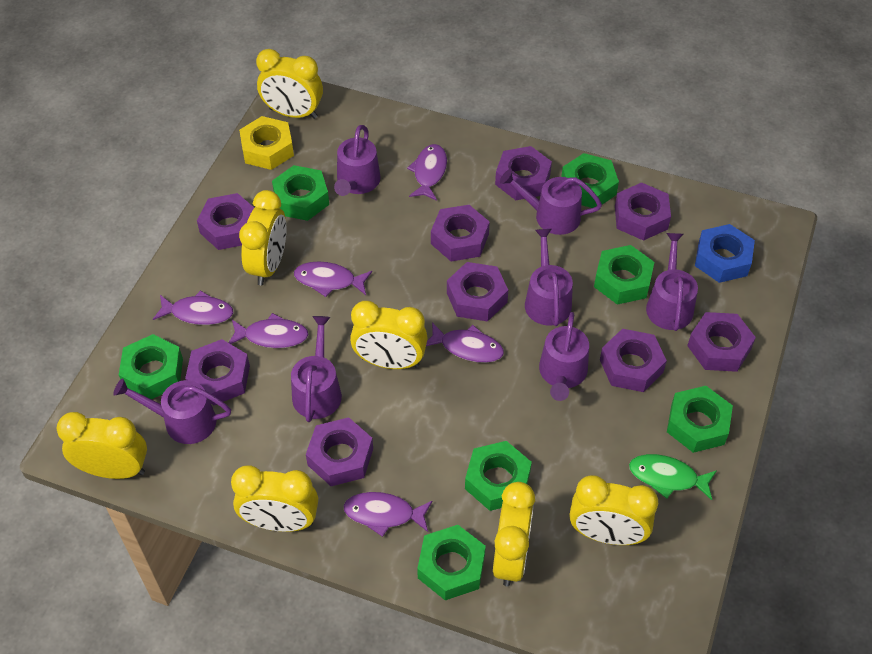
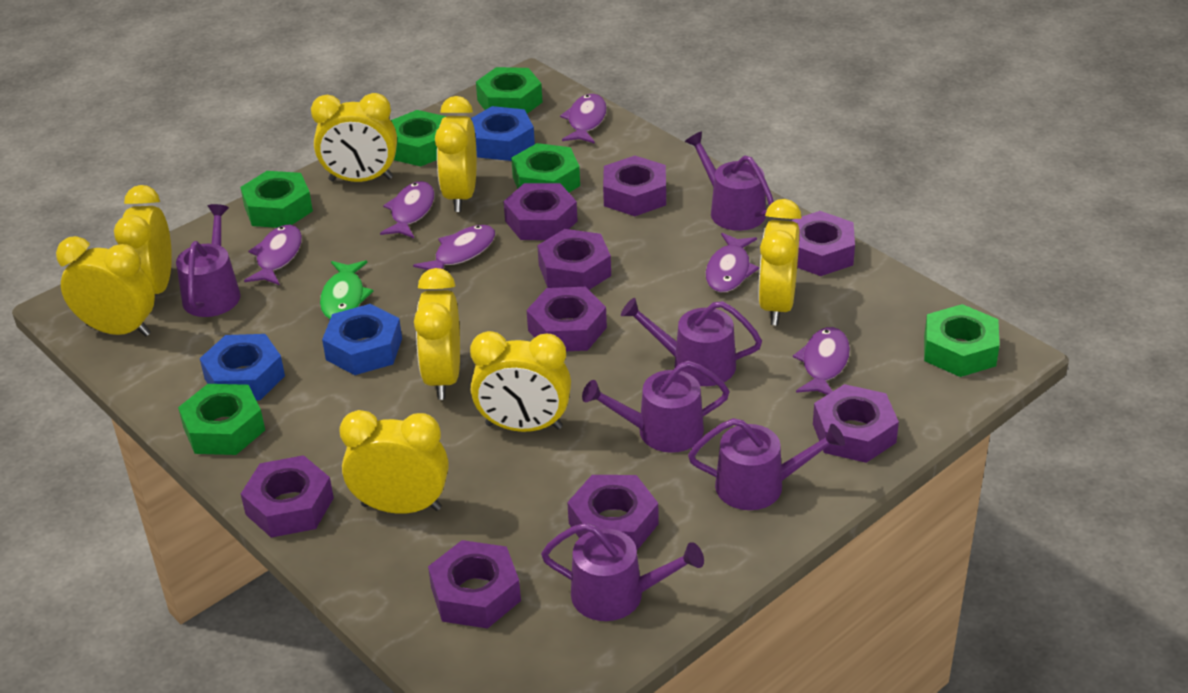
blue nut: [695,224,755,283] = 1 -> [200,334,285,401] [322,304,402,375] [471,106,535,161] = 3
green nut: [119,334,183,399] [272,165,329,221] [417,525,486,600] [465,441,532,511] [561,153,619,208] [594,245,654,305] [667,386,733,453] = 7 -> [178,384,265,455] [240,171,313,228] [391,110,447,166] [476,67,542,114] [511,143,580,192] [924,304,1000,377] = 6
purple watering can: [113,378,231,444] [291,316,342,422] [334,125,381,196] [500,170,602,235] [525,229,573,326] [539,312,589,401] [646,233,698,331] = 7 -> [176,204,241,317] [541,523,704,621] [582,361,730,453] [621,298,762,386] [685,131,774,231] [688,418,845,510] = 6
yellow clock: [56,412,147,479] [231,465,318,532] [239,190,287,285] [256,49,323,119] [350,301,428,369] [493,482,535,586] [570,475,658,545] = 7 -> [56,236,155,337] [114,185,172,294] [311,93,397,182] [339,410,448,514] [414,268,460,400] [435,96,477,212] [470,331,571,432] [758,199,802,325] = 8
yellow nut: [239,116,294,170] = 1 -> none = 0

